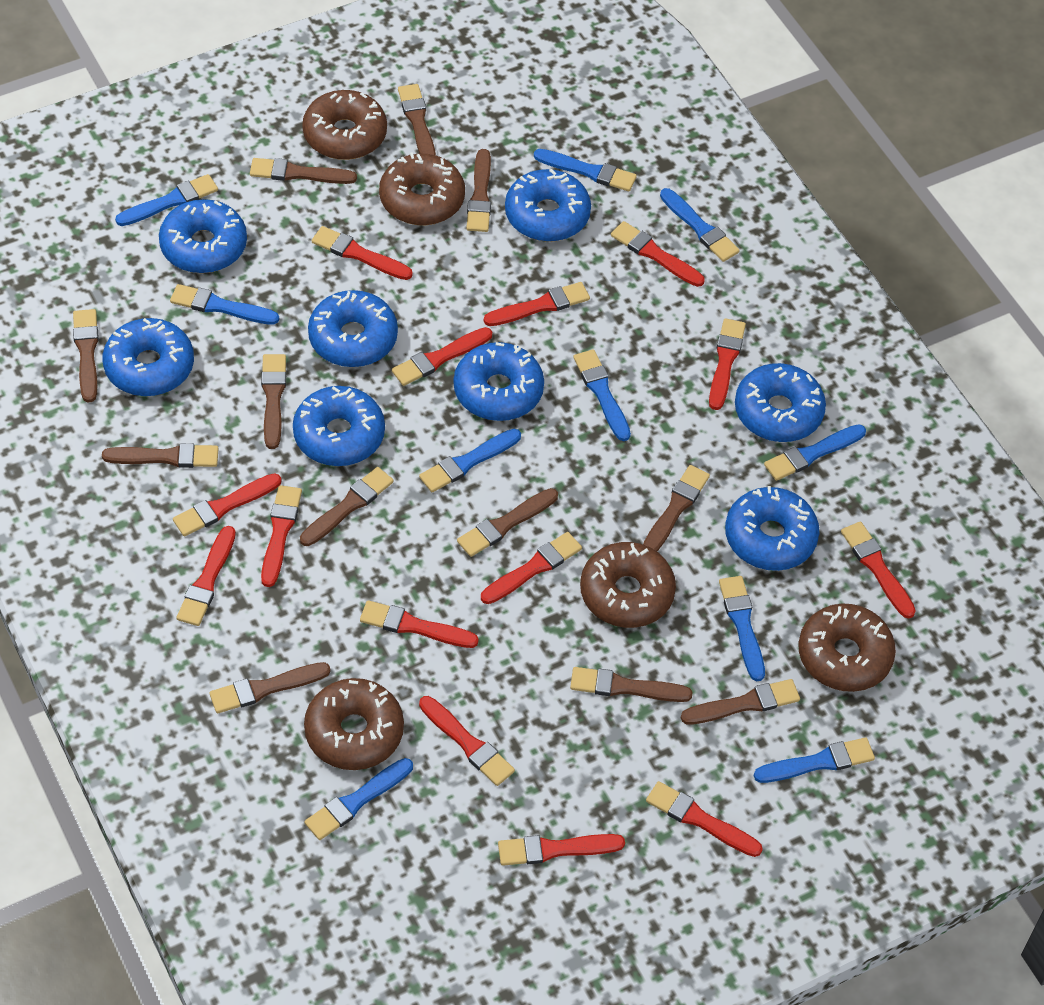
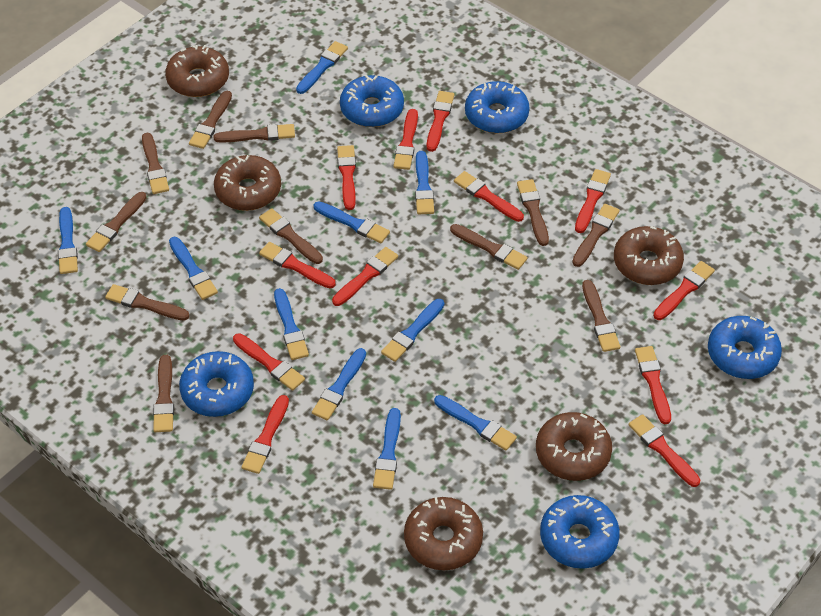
blue donut: [103,318,194,396] [159,199,247,273] [293,386,385,466] [308,290,398,367] [454,342,544,421] [505,169,591,242] [725,486,819,571] [735,363,826,442] = 8 -> [179,351,254,417] [340,75,404,127] [465,81,530,133] [540,495,620,569] [708,316,782,379] = 5
brown brush: [73,309,99,403] [102,443,219,468] [210,662,331,713] [250,158,357,184] [261,354,286,449] [300,467,394,546] [398,84,436,155] [457,488,558,557] [466,149,491,232] [570,667,693,702] [643,465,710,551] [681,679,800,725] = 12 -> [86,192,147,252] [105,284,189,321] [142,133,169,194] [153,355,174,432] [189,91,232,149] [214,124,295,143] [259,208,323,264] [450,224,528,270] [517,179,549,246] [572,204,619,267] [582,280,620,352] = 11
red brush: [173,473,282,536] [176,526,236,626] [261,485,302,587] [312,226,413,280] [360,600,479,648] [392,327,492,386] [419,696,515,786] [481,532,582,604] [484,282,590,326] [498,834,625,866] [611,221,705,287] [646,781,763,857] [709,318,746,410] [841,521,916,618] = 14 -> [233,333,305,391] [241,395,289,474] [259,242,336,288] [332,247,398,306] [337,145,356,210] [393,109,418,170] [427,91,454,152] [454,171,524,222] [575,169,611,233] [629,414,700,487] [635,346,671,424] [653,261,715,320] = 12

